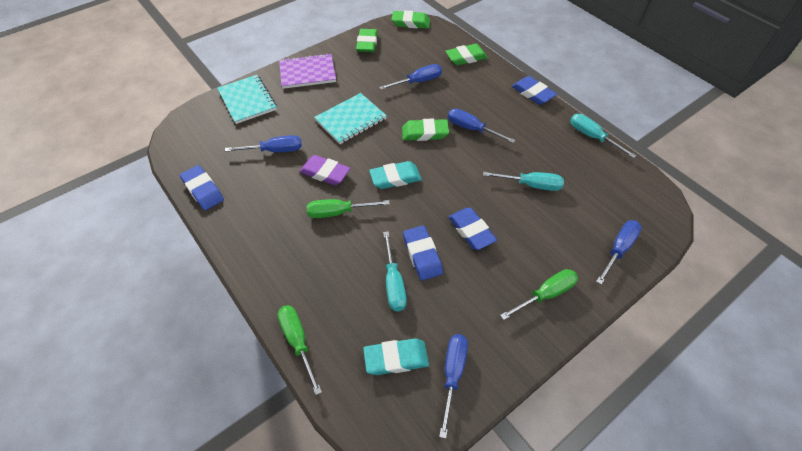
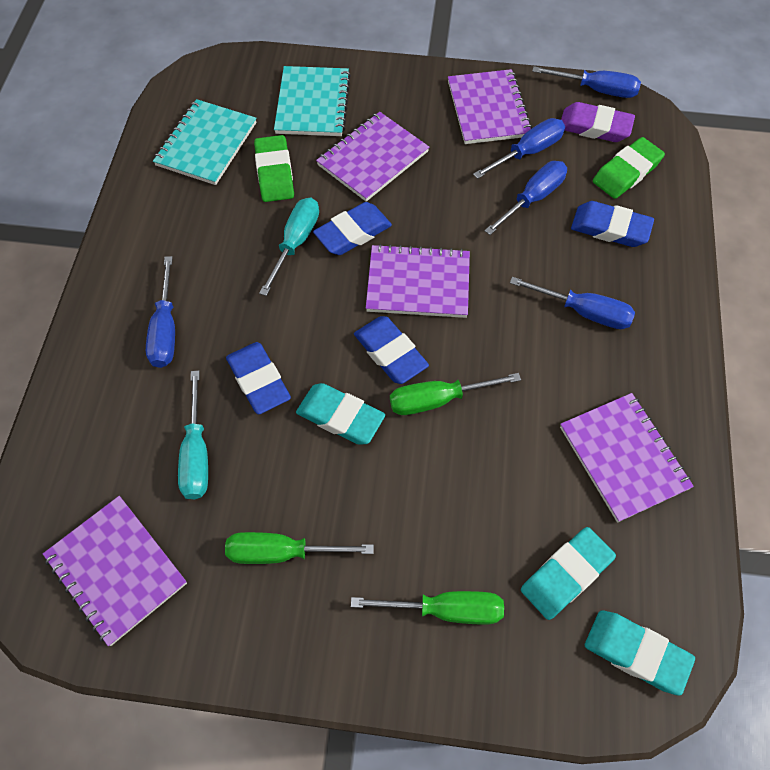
green eraser: [356,29,378,52] [391,11,430,28] [402,119,449,141] [445,44,488,65] = 4 -> [254,135,294,202] [593,137,665,199] = 2
purple notebook: [279,54,336,89] = 1 -> [43,496,187,646] [316,112,429,202] [366,244,470,318] [448,69,532,144] [560,393,694,523] = 5
turquoise eraser: [363,338,429,375] [369,161,422,189] = 2 -> [296,383,385,445] [521,527,616,620] [585,610,695,696] = 3
turquoise screwdriver: [383,231,407,311] [483,172,564,191] [570,114,636,158] = 3 -> [178,370,208,499] [259,198,319,296] = 2

